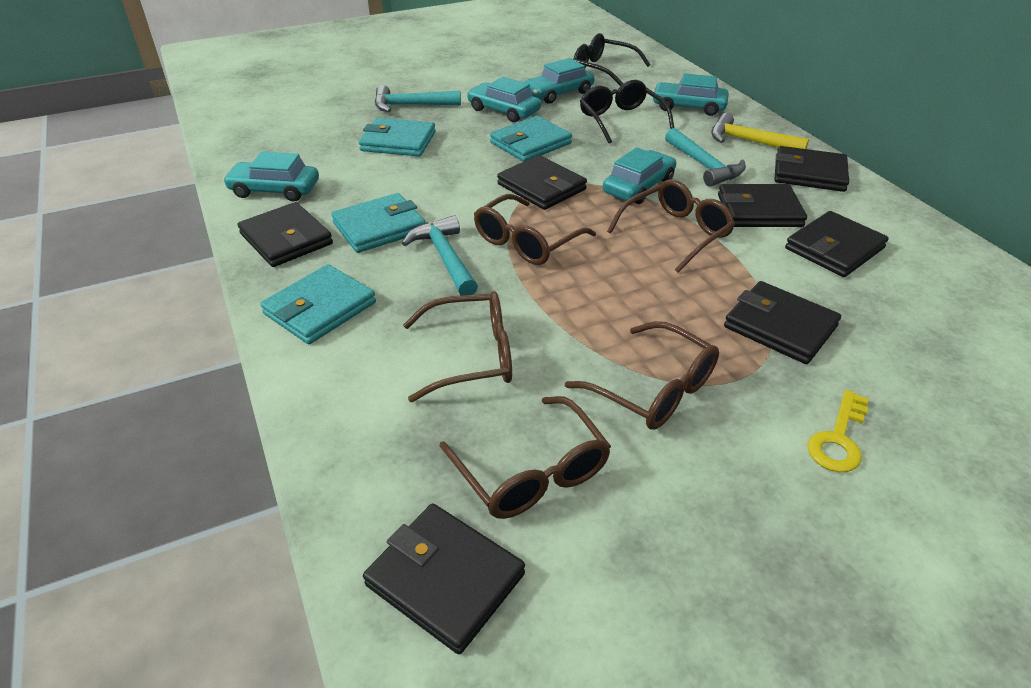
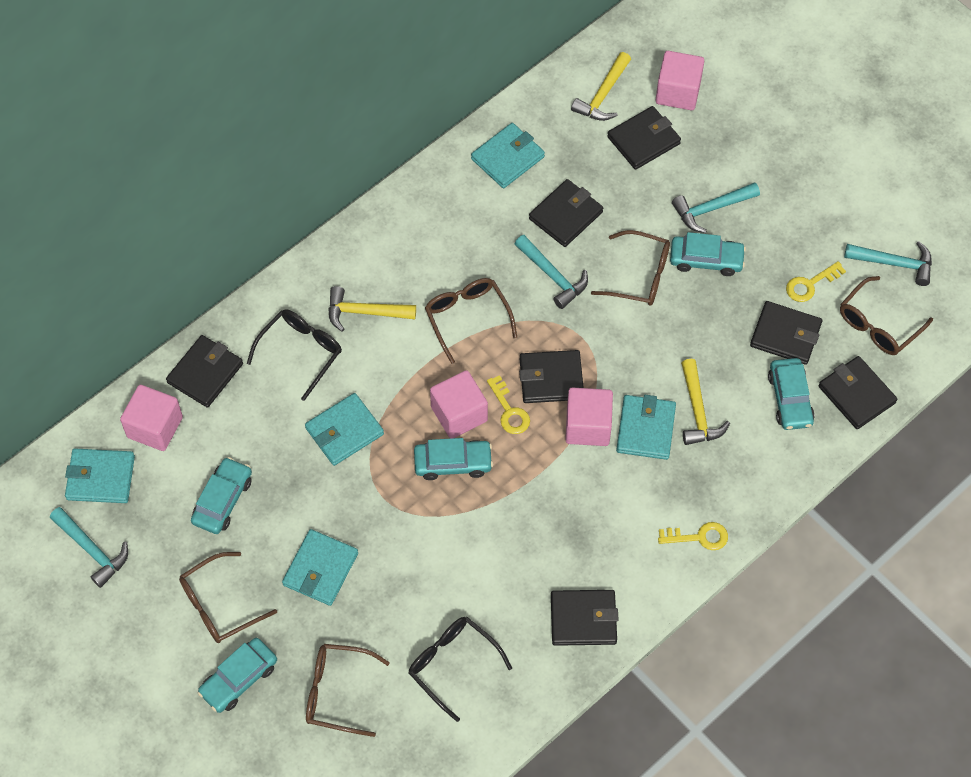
pink cube: none = 0 -> [120,385,183,451] [430,370,488,438] [565,387,613,446] [656,51,704,110] = 4
turquoise hammer: [375,85,461,112] [402,215,478,295] [665,128,746,187] = 3 -> [50,507,128,588] [514,235,588,309] [672,182,760,233] [844,241,932,286] = 4
turquoise wallet: [260,264,376,344] [331,193,426,253] [359,118,435,156] [490,116,572,162] = 4 -> [65,448,135,503] [282,529,358,606] [305,393,384,466] [471,123,545,188] [616,395,676,460] = 5
yellow hammer: [711,113,809,149] = 1 -> [328,286,416,332] [571,52,631,121] [681,359,730,445] = 3
yellow key: [807,390,869,472] = 1 -> [487,375,530,434] [658,522,728,550] [786,261,846,302] = 3

